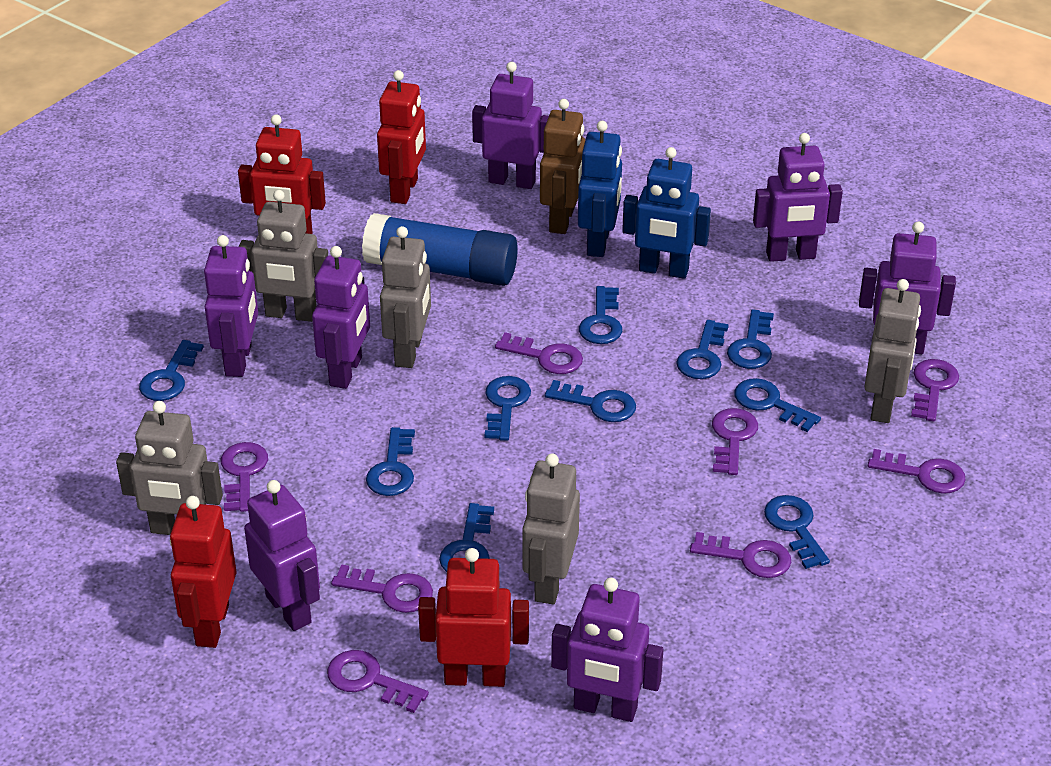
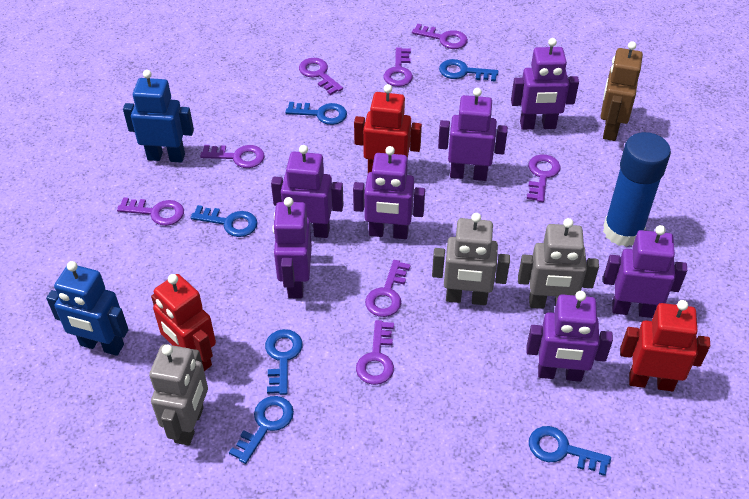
blue key: [139,340,204,401] [366,427,415,496] [439,503,494,572] [485,376,531,441] [545,380,636,422] [579,286,622,344] [676,320,729,379] [727,309,774,369] [734,378,821,432] [764,495,830,569] = 10 -> [191,205,258,237] [229,396,294,464] [265,329,302,395] [285,102,347,125] [439,59,498,82] [529,426,611,476] = 6
grey robot: [116,401,223,535] [239,190,328,322] [380,226,431,368] [522,454,580,605] [864,279,921,423] = 5 -> [149,344,208,446] [432,213,510,305] [518,218,599,309] = 3
red robot: [170,496,237,648] [238,114,326,234] [377,70,426,204] [418,548,529,687] = 4 -> [151,274,216,371] [354,84,422,173] [620,300,710,391] = 3

